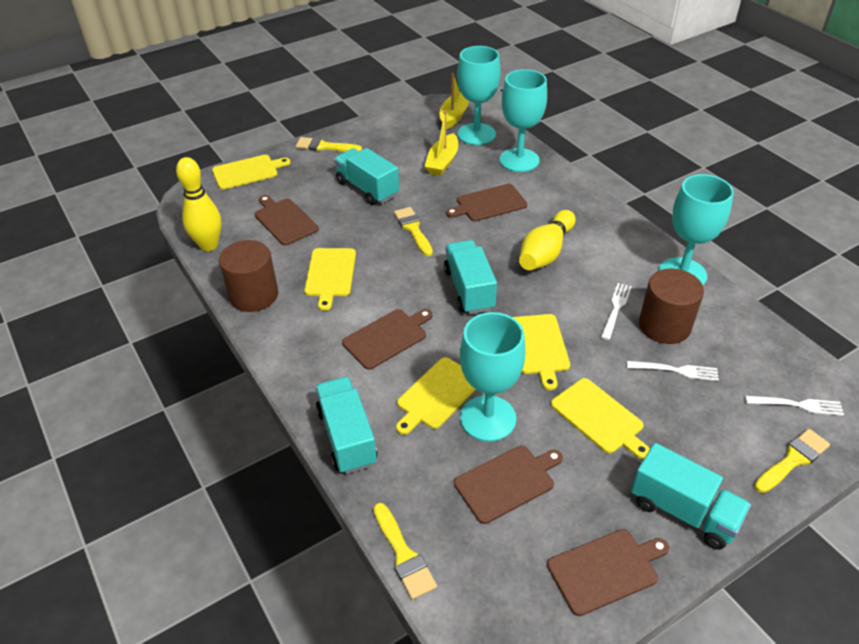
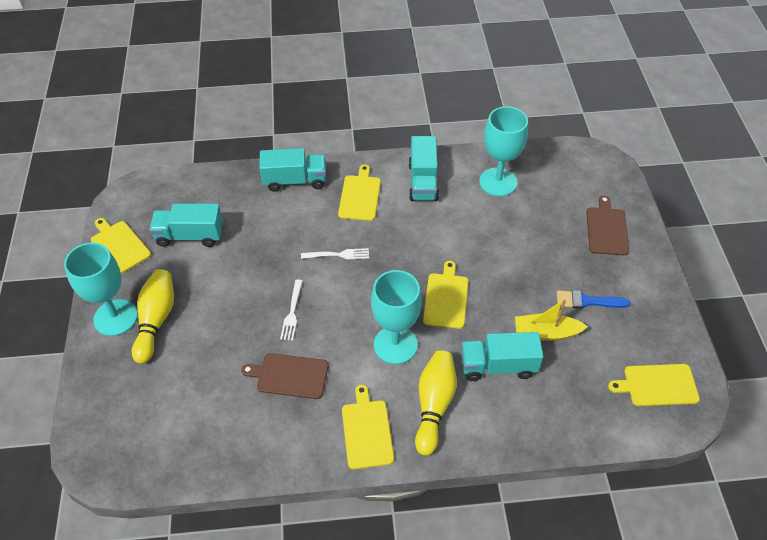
blue brush: none = 0 -> [557,290,631,309] = 1
brown cutting board: [254,195,319,245] [342,309,432,370] [446,184,527,221] [454,446,563,524] [547,529,669,616] = 5 -> [241,353,329,399] [587,196,629,255] = 2
brown cylinder: [219,240,278,312] [639,268,704,344] = 2 -> none = 0
turquoise goblet: [457,46,501,145] [460,312,526,442] [500,69,547,172] [658,174,734,285] = 4 -> [64,242,138,336] [371,270,422,364] [479,106,528,196] = 3
white fork: [601,283,632,340] [627,361,719,381] [745,396,844,416] = 3 -> [280,280,303,341] [301,248,369,259] = 2
yellow boat: [424,111,458,176] [440,73,469,129] = 2 -> [515,299,588,341] = 1
yellow brush: [296,137,362,152] [374,503,437,600] [394,207,433,256] [754,429,830,493] = 4 -> none = 0

